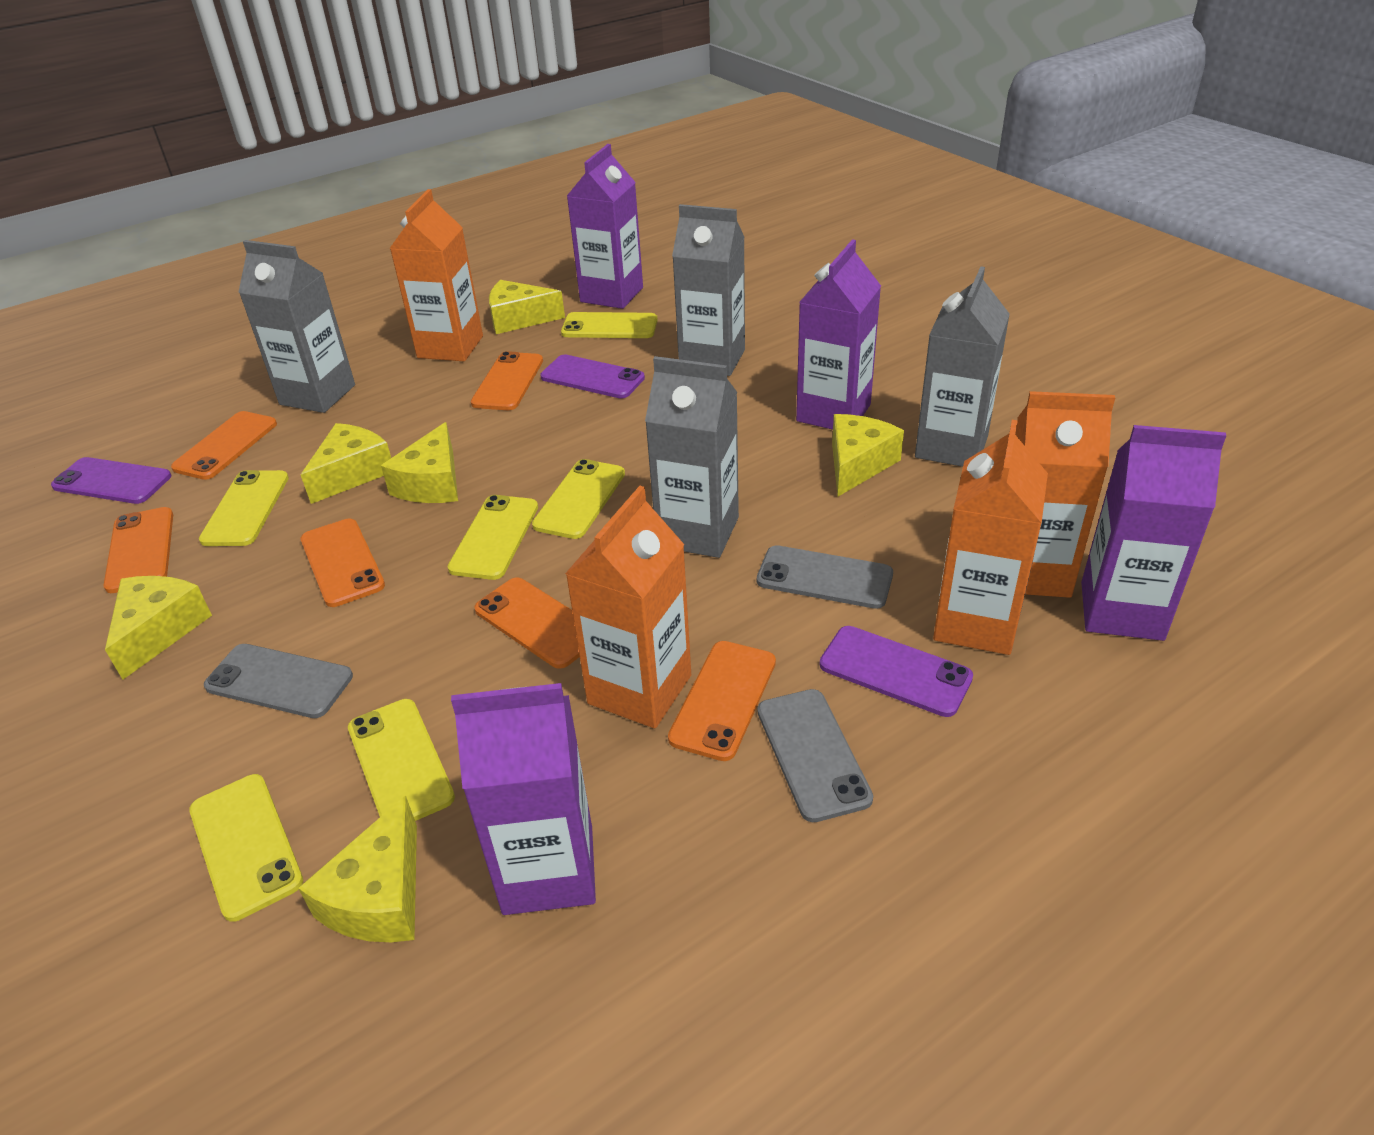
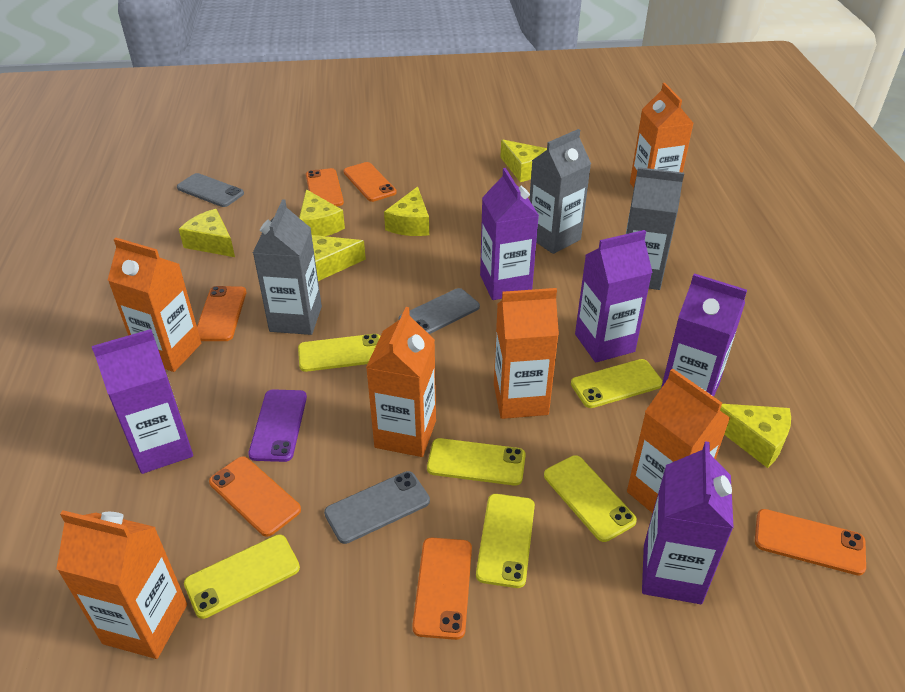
grey carton: [238,240,355,413] [645,356,739,558] [672,204,745,376] [915,266,1010,467] = 4 -> [253,199,322,335] [529,129,591,254] [626,167,684,290] = 3
orange carton: [389,189,483,361] [565,486,691,728] [933,420,1048,655] [1015,391,1115,598] = 4 -> [56,510,187,659] [108,238,201,372] [366,307,436,457] [494,288,559,419] [627,369,730,513] [630,83,694,188] = 6
purple carton: [451,683,596,915] [567,144,643,309] [796,239,881,430] [1081,425,1226,641] = 4 -> [92,329,193,474] [480,168,539,300] [575,230,653,362] [642,441,734,604] [661,274,747,397] = 5
purple phone: [51,457,171,504] [540,355,645,398] [820,626,973,717] = 3 -> [248,389,307,462] = 1

